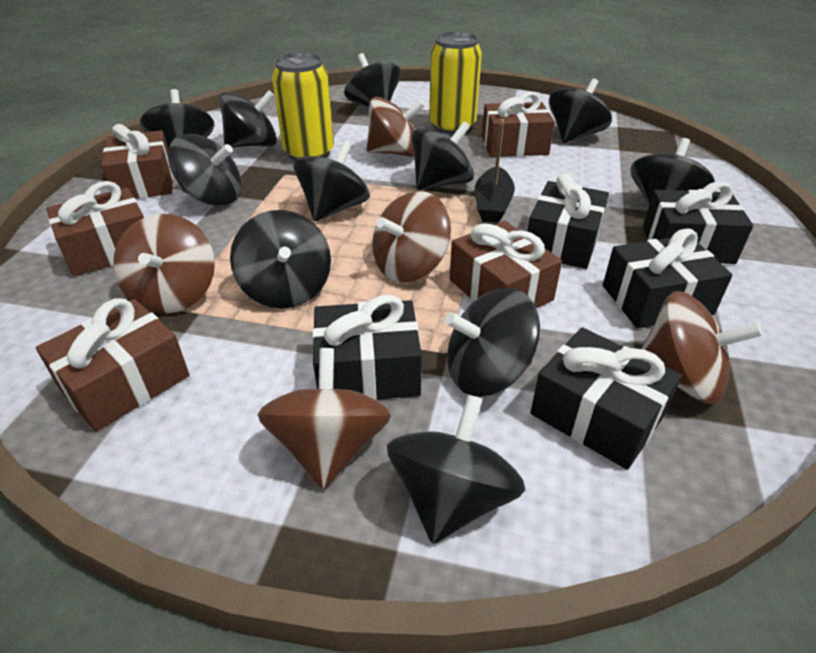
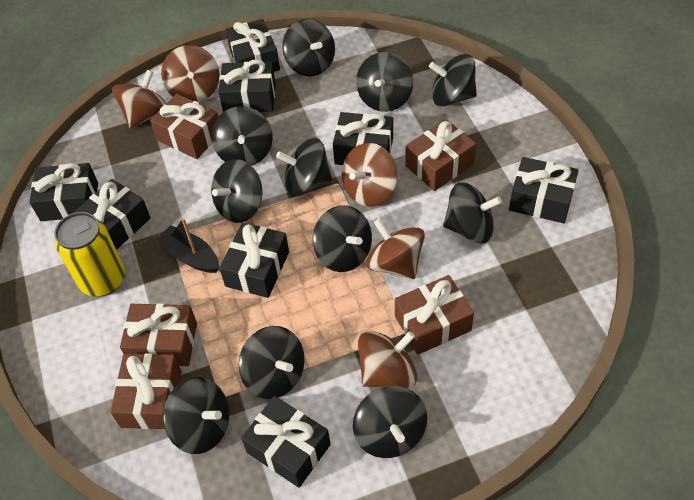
black gift: [312,295,422,400] [527,174,609,269] [530,327,682,470] [603,229,733,328] [643,181,753,264] = 5 -> [29,163,98,221] [73,179,151,250] [218,59,276,112] [219,222,289,298] [226,19,280,72] [241,396,331,488] [333,112,393,165] [509,157,579,223] = 8
yellow can: [272,52,334,161] [429,32,482,134] = 2 -> [54,212,125,296] = 1

